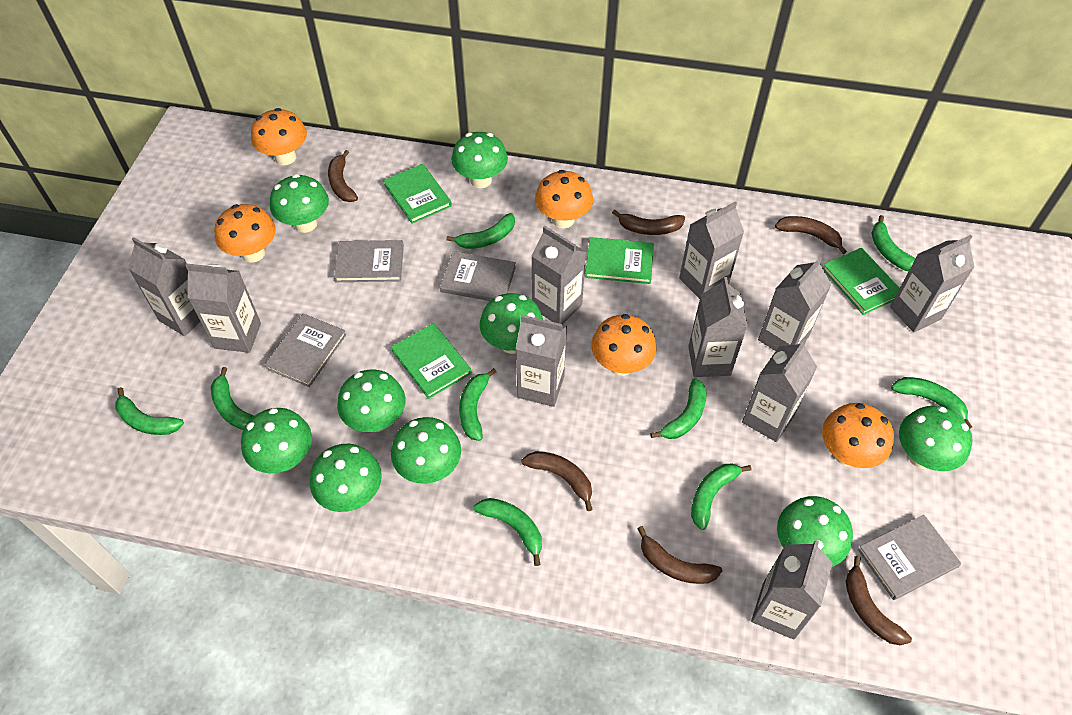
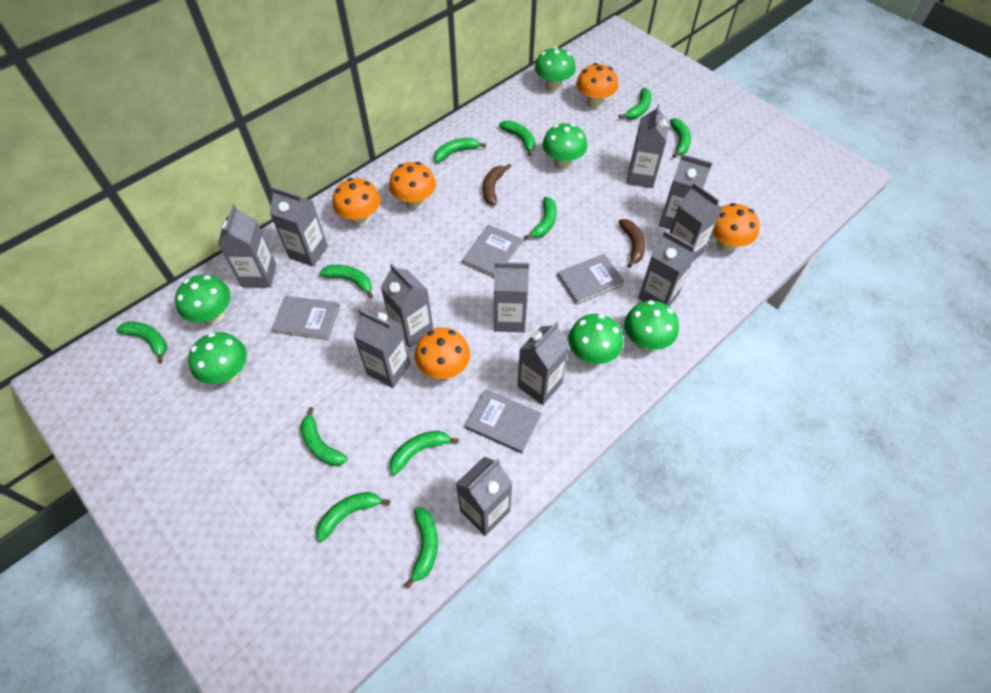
brown banana: [328,150,358,202] [521,451,593,511] [612,210,685,235] [637,526,722,584] [775,216,847,254] [846,556,912,645] = 6 -> [483,164,511,205] [618,219,645,268] = 2
green banana: [115,387,184,435] [211,367,254,430] [446,213,515,249] [459,368,496,441] [474,498,542,566] [650,378,706,439] [691,464,751,530] [872,215,915,271] [891,377,972,428] = 9 -> [116,322,167,363] [301,407,347,466] [316,492,390,542] [319,265,373,298] [390,431,459,475] [404,507,438,588] [434,138,486,163] [499,120,535,156] [524,197,557,240] [619,88,652,119] [670,118,691,158] = 11
green book: [383,164,452,224] [391,323,472,399] [585,237,654,284] [823,248,900,315] = 4 -> none = 0
green mushroom: [241,408,312,473] [270,174,329,233] [310,444,382,512] [337,369,405,432] [391,417,461,484] [452,132,508,188] [480,293,543,354] [777,496,853,567] [899,406,973,471] = 9 -> [175,275,231,324] [188,332,247,384] [535,47,575,92] [542,123,587,169] [568,314,623,364] [624,300,679,351] = 6
grey carton: [128,237,200,336] [185,263,261,353] [516,315,567,407] [531,226,586,324] [679,201,744,299] [688,277,748,377] [742,339,817,442] [751,540,833,640] [758,257,831,351] [890,235,974,332] = 10 -> [218,204,276,287] [270,187,328,266] [353,309,411,388] [381,264,433,348] [456,457,512,536] [494,261,529,332] [518,322,570,405] [627,104,669,188] [638,230,696,307] [659,154,713,230] [669,182,723,262] = 11

